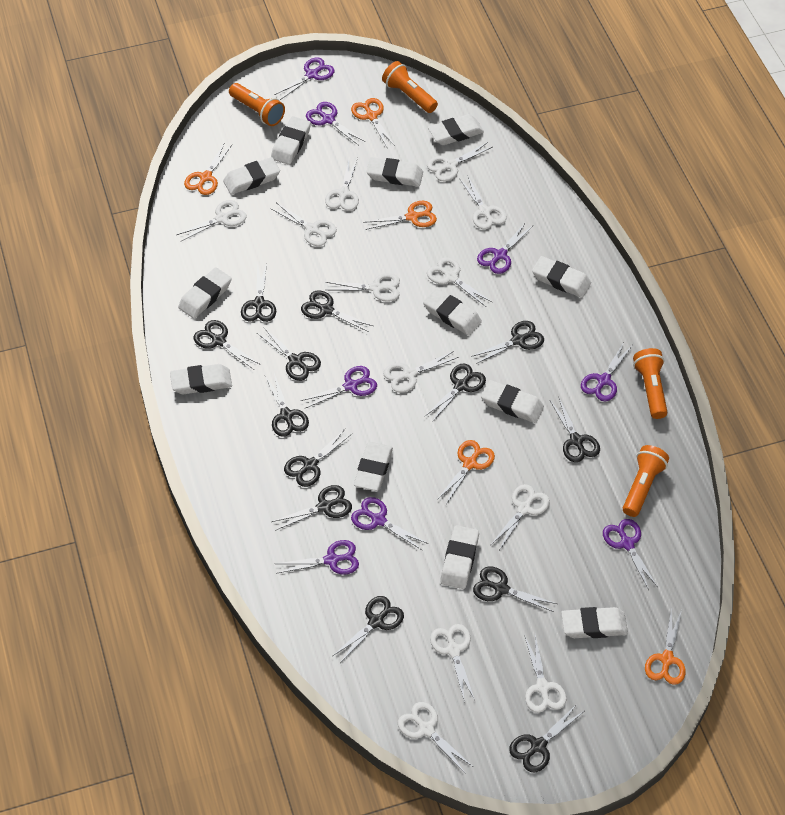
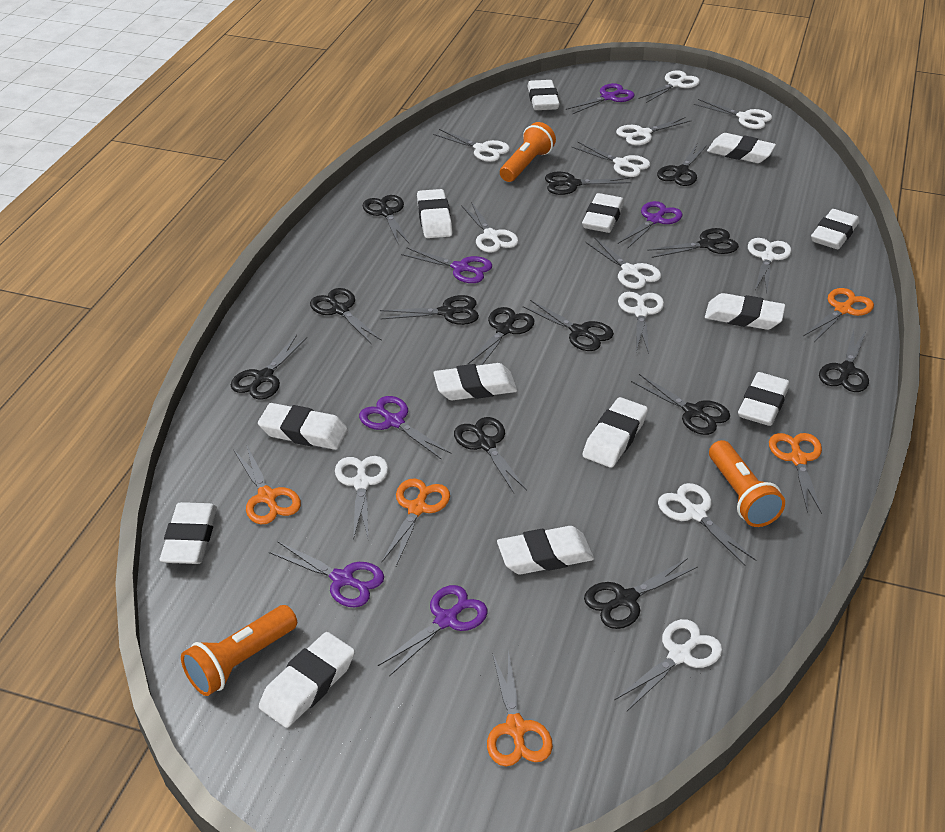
orange flashlight: [229,83,285,126] [382,61,438,113] [623,445,669,517] [633,348,667,419] = 4 -> [181,605,297,696] [500,122,556,182] [709,440,785,527] = 3
purple scissors: [274,58,335,100] [276,540,359,574] [300,366,377,408] [306,102,365,146] [351,497,428,550] [477,222,533,274] [581,342,632,401] [603,519,658,590] = 8 -> [269,541,384,607] [359,396,451,460] [378,585,488,676] [401,247,492,283] [566,83,635,114] [618,201,683,249] = 6
white eraser: [170,364,232,394] [178,267,232,318] [223,157,280,195] [271,116,311,165] [354,442,393,491] [366,157,423,187] [423,288,482,335] [428,114,484,145] [440,525,479,589] [481,380,544,423] [532,256,591,298] [561,607,628,638] = 12 -> [160,502,217,564] [258,403,348,450] [259,632,355,728] [417,189,452,238] [433,363,517,400] [497,526,594,574] [527,80,560,110] [582,193,624,233] [583,397,648,468] [705,293,785,330] [707,133,776,163] [738,372,790,426] [811,209,859,249] = 13

